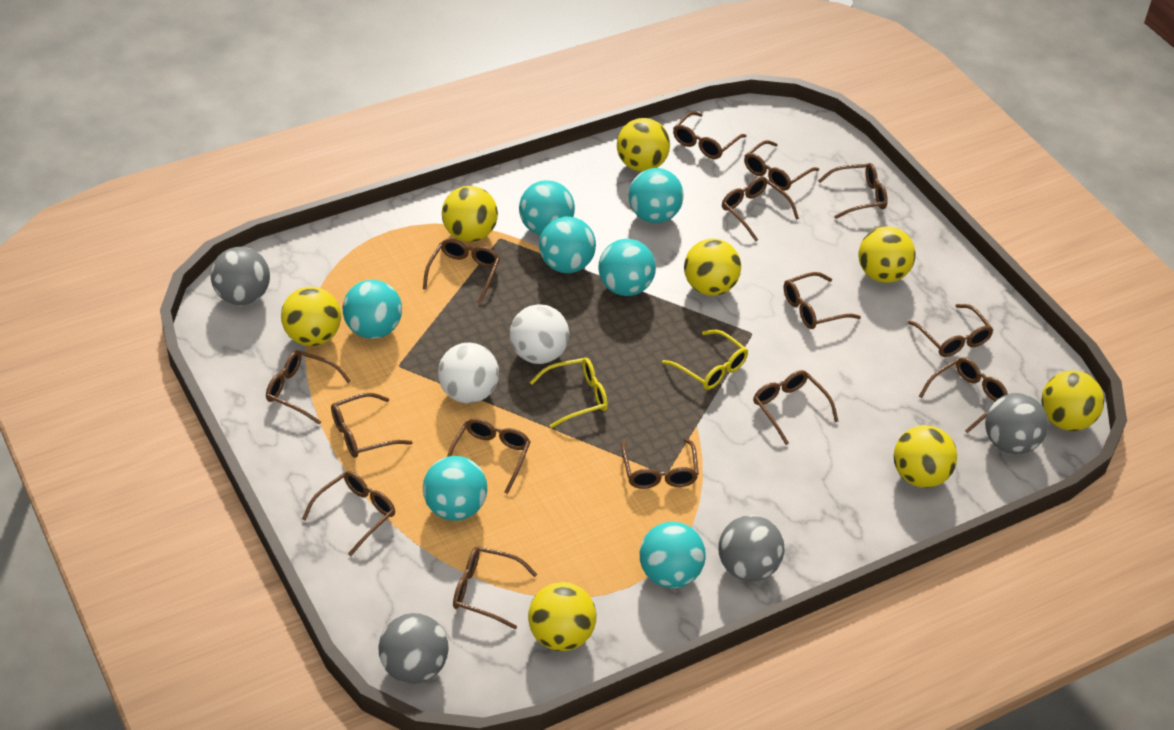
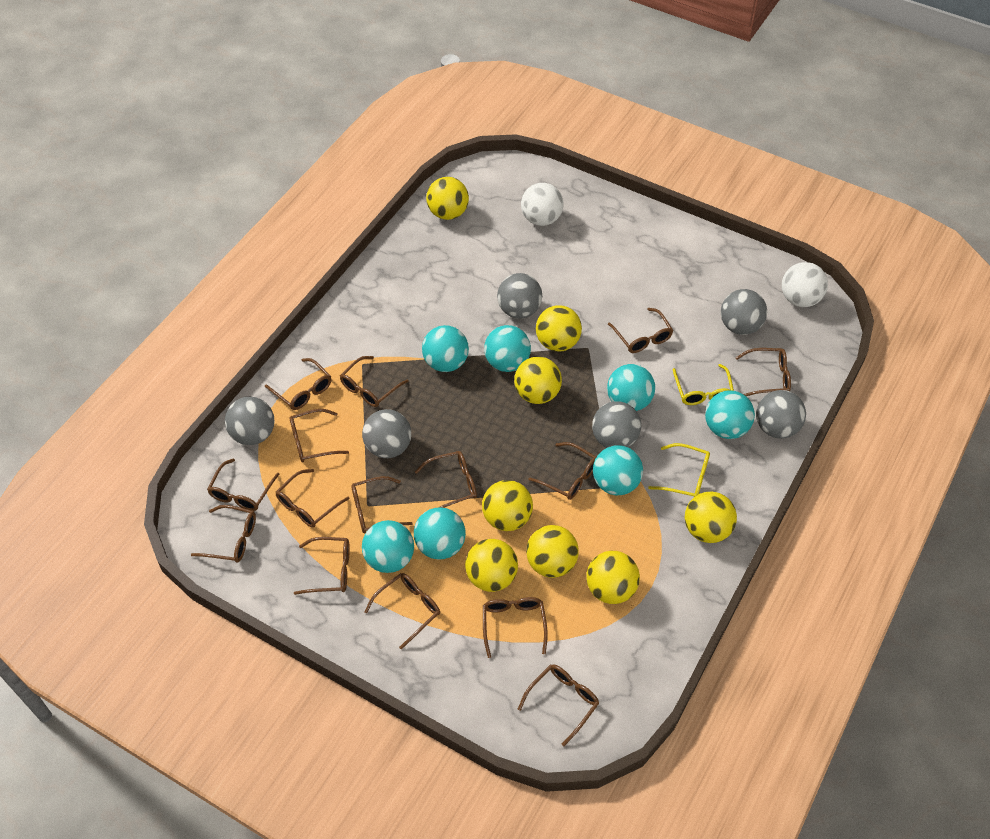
grey ball: [211,247,270,305] [378,613,449,684] [718,515,785,581] [985,393,1048,454] = 4 -> [225,397,275,445] [362,409,411,458] [497,273,542,319] [592,401,641,448] [721,289,767,335] [756,390,806,439] = 6

